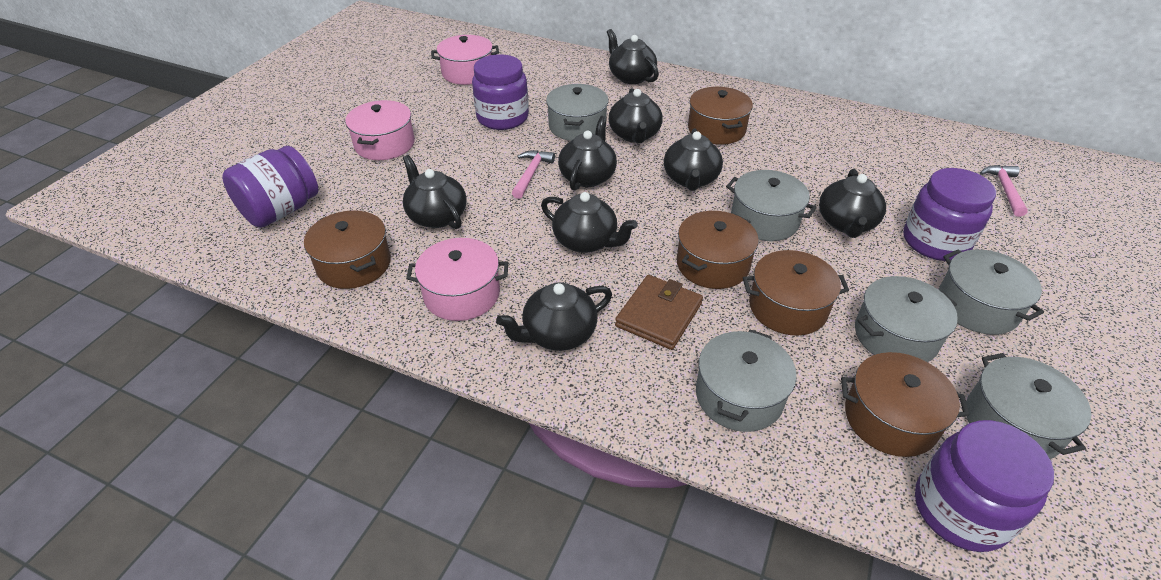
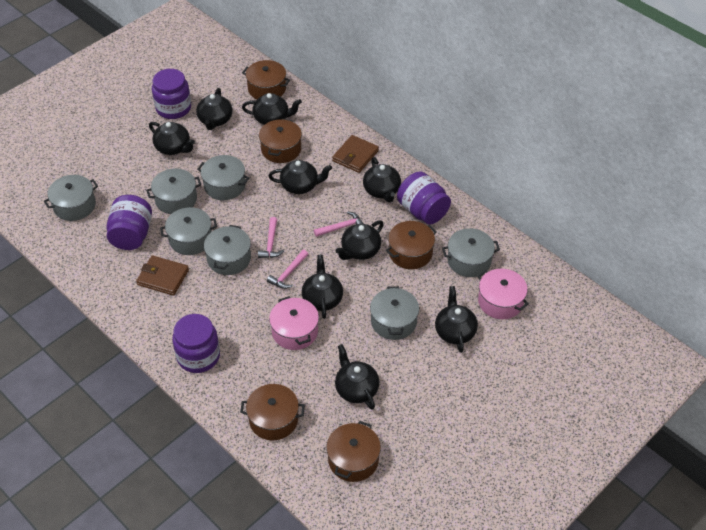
black teapot: [403,155,466,229] [496,283,612,351] [541,192,638,253] [558,116,617,191] [607,29,659,84] [609,88,663,143] [664,129,723,191] [819,169,886,238] = 8 -> [149,122,195,155] [196,88,233,130] [242,93,302,125] [268,160,332,194] [302,255,343,319] [335,344,379,410] [336,220,384,260] [363,157,401,202] [435,286,478,353] = 9
brown wallet: [615,275,703,350] = 1 -> [136,255,189,296] [332,135,379,173] = 2
grey pot: [546,84,608,141] [696,330,796,432] [726,170,817,241] [855,276,958,362] [938,250,1044,335] [966,353,1091,459] = 6 -> [44,175,98,221] [146,168,201,214] [160,207,217,255] [197,155,249,200] [204,225,251,275] [370,286,419,340] [442,228,500,277] = 7
pink hammer: [512,150,555,199] [980,165,1028,217] = 2 -> [258,217,284,258] [267,250,308,289] [314,211,363,237] = 3
pink pot: [345,100,415,160] [406,238,508,321] [431,35,499,85] = 3 -> [269,296,319,350] [477,269,529,319] = 2

